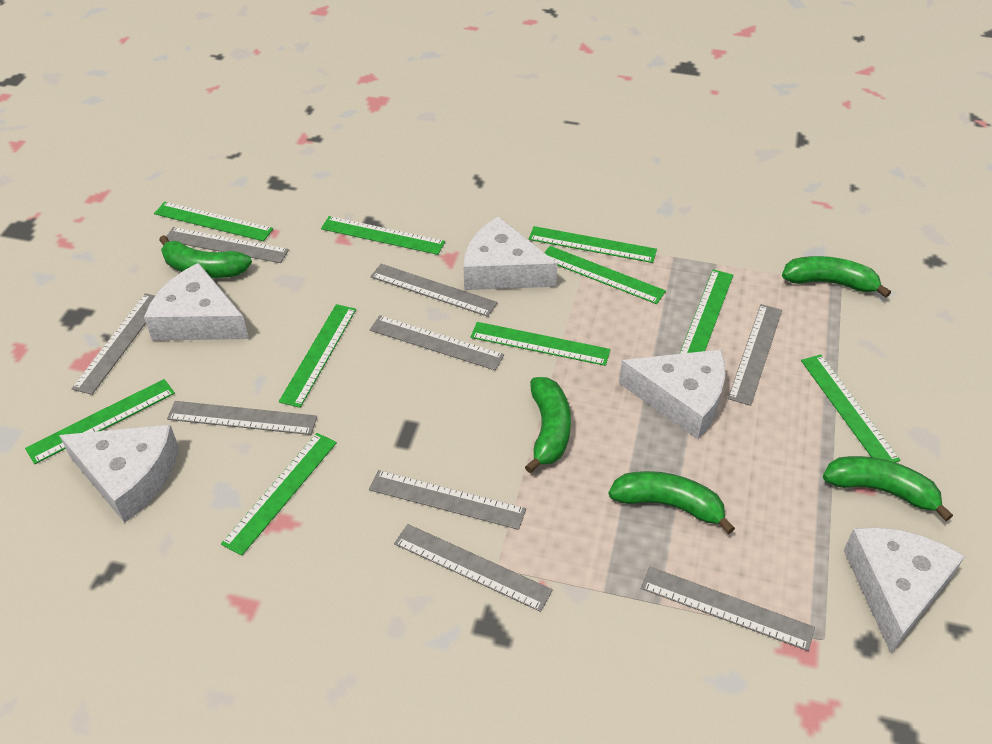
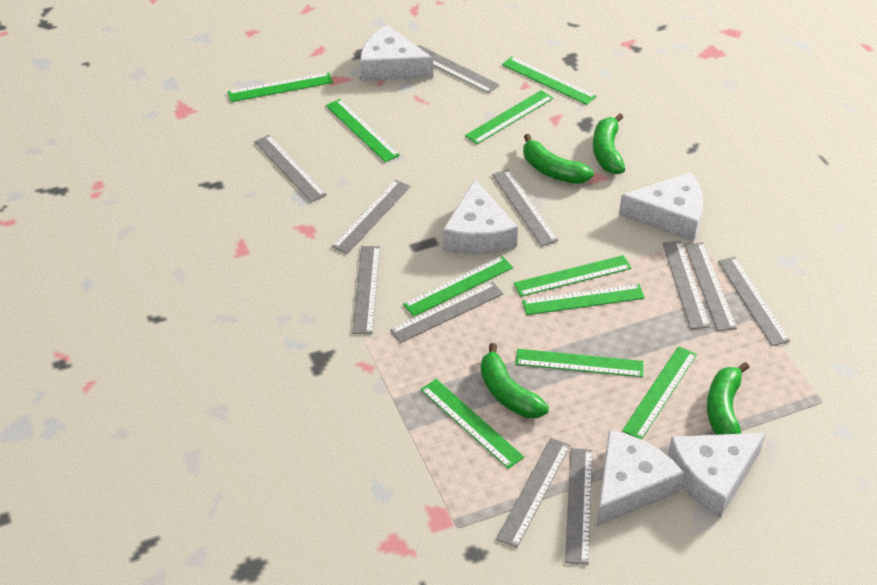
green banana: [159,235,252,278] [525,377,571,473] [608,471,735,534] [782,256,891,298] [823,456,953,521] = 5 -> [481,343,549,418] [523,134,594,184] [593,113,625,174] [707,362,749,435] = 4
grey ruler: [71,293,155,395] [166,227,289,263] [167,401,317,435] [369,470,526,530] [370,264,498,317] [370,315,504,370] [394,524,553,612] [641,566,815,651] [728,304,782,406] = 9 -> [254,135,327,202] [332,180,411,254] [352,246,380,334] [390,282,504,343] [417,45,499,93] [492,169,558,246] [496,438,570,548] [565,448,593,565] [662,241,710,329] [685,242,737,331] [718,257,790,346] = 11

